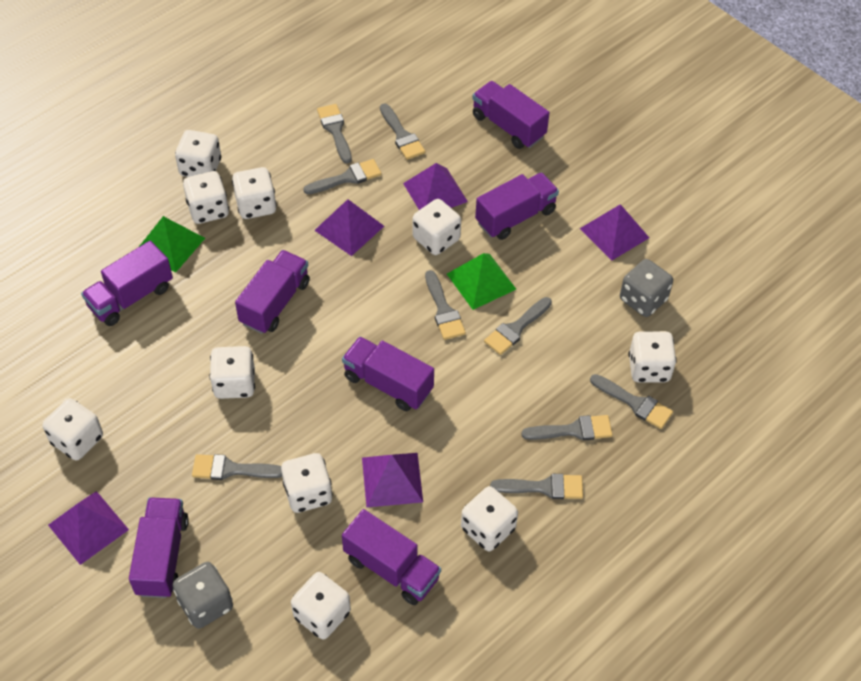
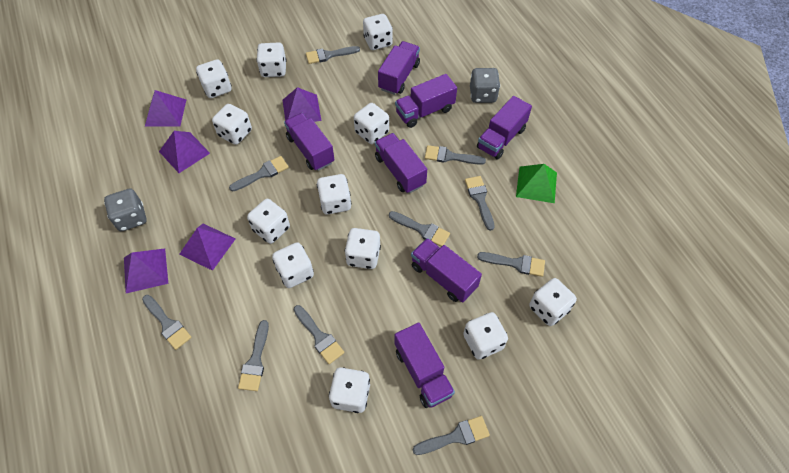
green pyramid: [139,216,205,273] [447,253,516,310] = 2 -> [516,164,557,203] = 1
grey brush: [192,454,282,480] [303,159,382,194] [317,104,352,163] [380,103,425,160] [425,270,466,340] [484,297,552,355] [490,474,583,499] [521,415,613,440] [590,374,673,429] = 9 -> [142,295,192,350] [229,156,289,191] [238,320,269,391] [293,305,344,364] [306,46,360,64] [389,211,450,247] [413,416,490,455] [425,145,486,165] [465,176,495,231] [477,252,545,277] = 10
white dice: [43,398,103,460] [175,130,221,177] [183,171,229,224] [209,346,255,399] [232,167,277,219] [281,453,333,513] [291,572,351,640] [412,199,461,255] [461,486,518,551] [628,331,677,382] = 10 -> [196,59,232,98] [212,104,252,145] [247,199,290,244] [256,42,287,77] [272,242,314,288] [317,174,352,214] [329,367,370,413] [345,228,381,269] [354,103,389,144] [363,14,393,50] [463,312,508,360] [529,278,577,326] = 12

